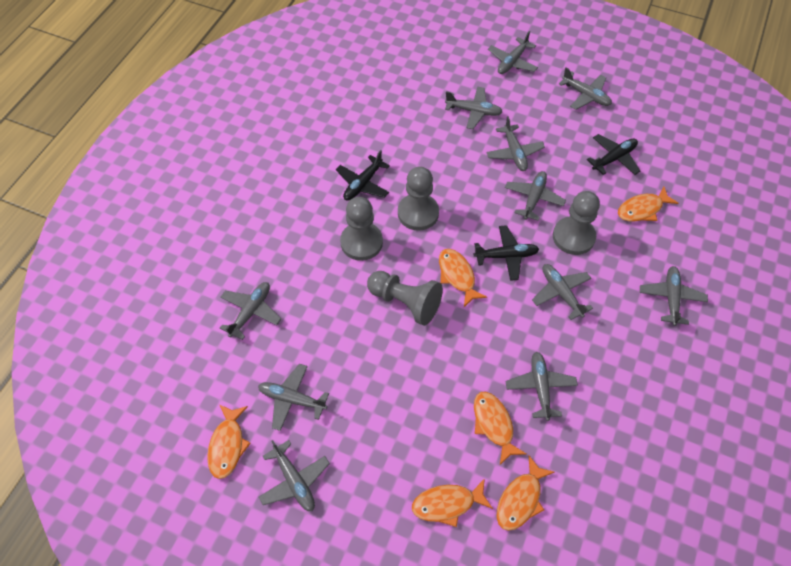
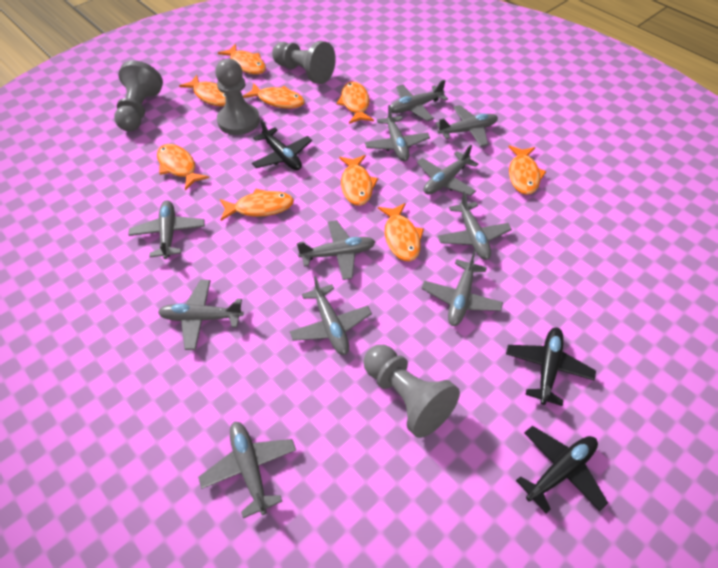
orange fish: [207,404,251,479] [412,478,493,527] [439,249,487,307] [474,391,526,465] [497,455,555,531] [618,186,679,222] = 6 -> [157,144,209,190] [179,75,226,106] [218,44,266,75] [220,189,294,221] [243,83,305,109] [336,82,374,124] [339,155,378,206] [378,203,424,262] [508,145,547,195] = 9

